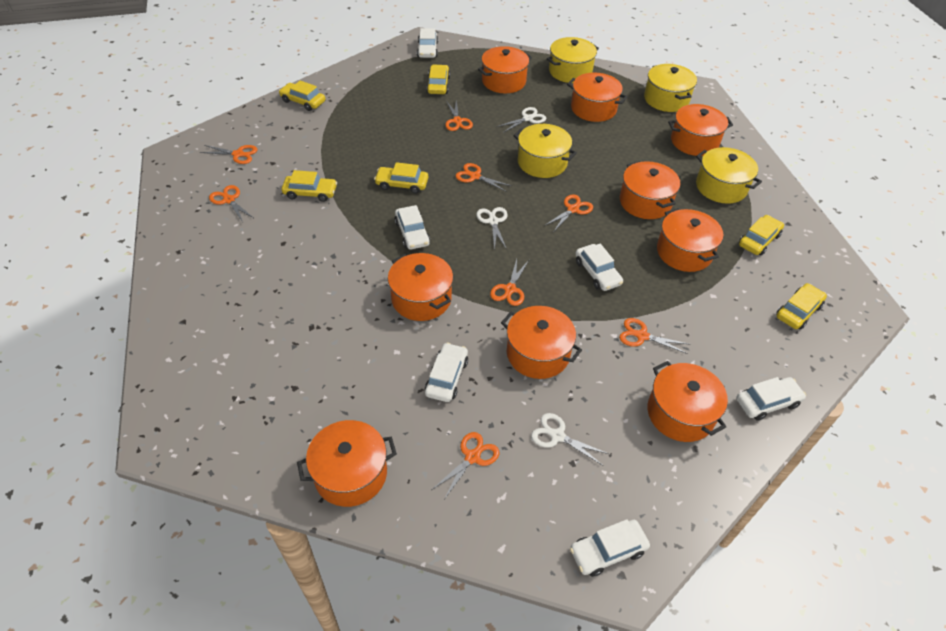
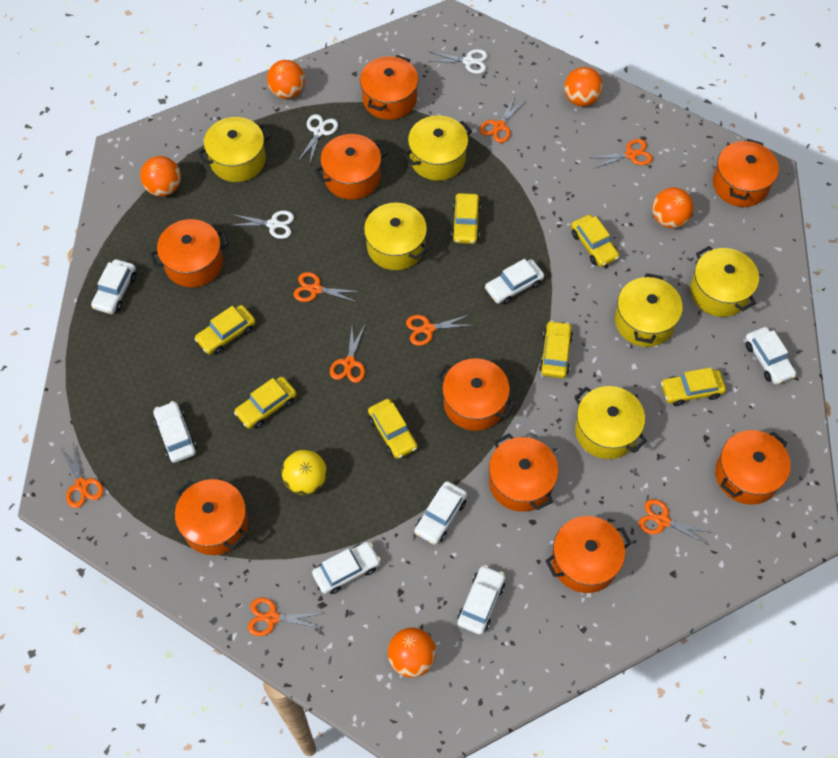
orange ball: none = 0 -> [140,156,181,196] [267,60,305,99] [388,628,436,678] [564,67,603,106] [652,187,693,228] = 5
white car: [394,205,430,250] [417,28,438,58] [425,343,468,402] [570,519,650,577] [575,244,623,291] [736,377,806,421] = 6 -> [91,259,136,314] [153,401,197,463] [312,542,381,594] [414,481,467,545] [457,565,505,635] [485,259,544,305] [745,327,796,384] = 7
yellow ball: none = 0 -> [281,450,327,495] = 1
yellow car: [279,80,325,111] [282,170,337,202] [374,162,428,194] [426,64,450,94] [739,215,784,256] [776,283,827,330] = 6 -> [195,305,256,354] [234,377,297,429] [368,399,418,459] [451,193,481,244] [539,321,573,378] [571,215,619,267] [661,367,726,406] = 7
yellow pot: [513,124,577,178] [547,37,599,83] [644,64,697,112] [696,147,762,204] = 4 -> [198,117,271,182] [364,203,428,270] [404,115,472,181] [574,386,647,459] [615,273,683,347] [690,246,759,317] = 6

